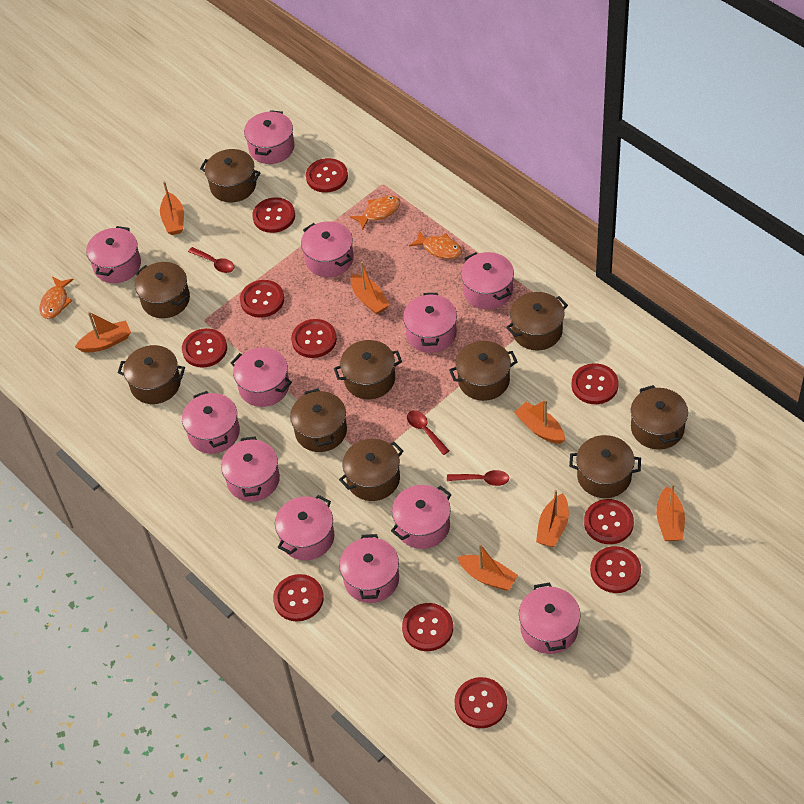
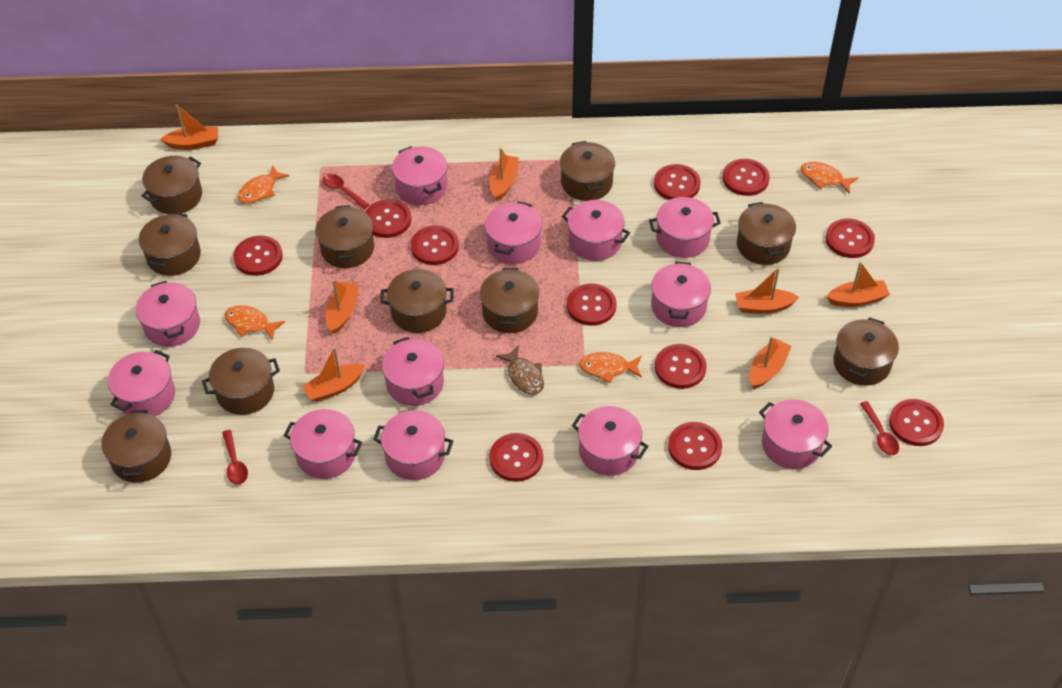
brown fish: none = 0 -> [496,345,544,395] = 1
orange fish: [40,277,74,319] [350,196,400,230] [409,231,462,259] = 3 -> [224,305,285,341] [238,165,289,204] [579,352,642,383] [801,162,858,194] = 4

